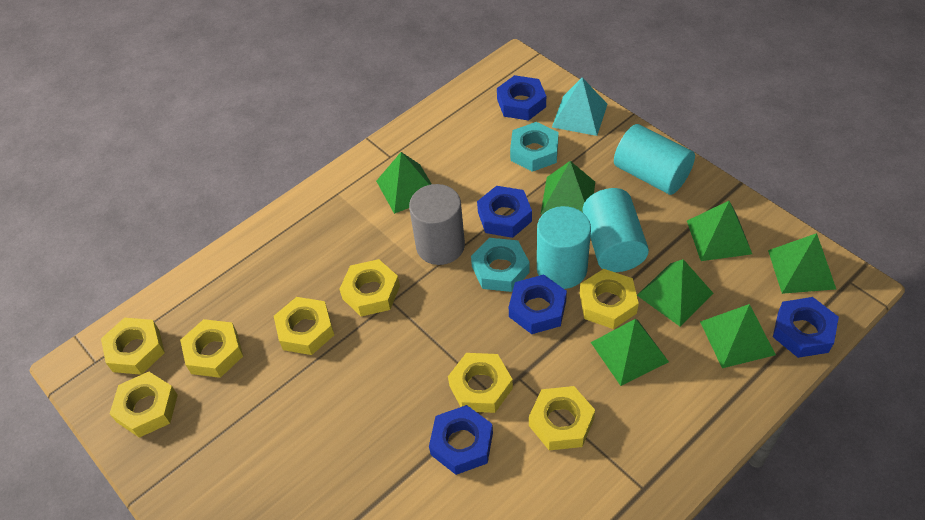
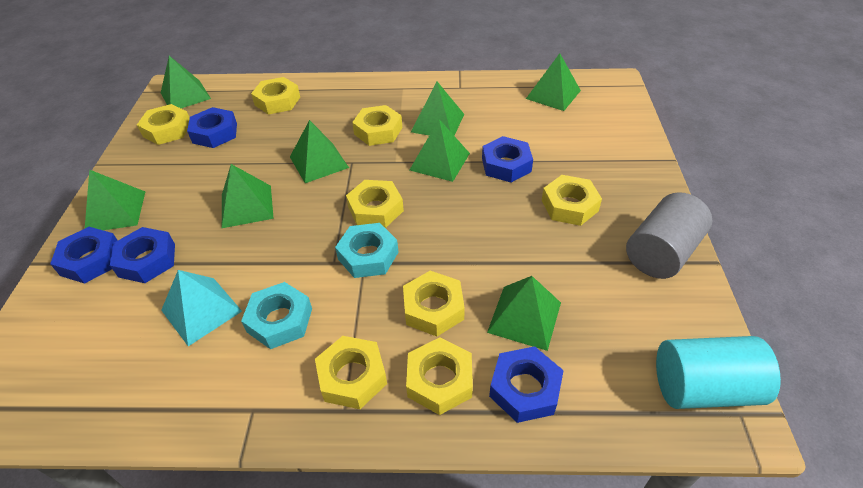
green pyramid: [376,152,431,214] [541,161,595,215] [591,319,669,386] [637,259,714,326] [687,201,752,261] [700,304,776,368] [768,233,836,294] = 7 -> [85,170,145,230] [161,56,211,108] [222,164,274,228] [290,120,349,183] [410,119,470,182] [411,82,464,136] [487,276,561,351] [526,53,581,111] = 8
turquoise cylinder: [537,206,591,289] [582,188,649,272] [614,124,695,195] = 3 -> [656,336,781,409] = 1

